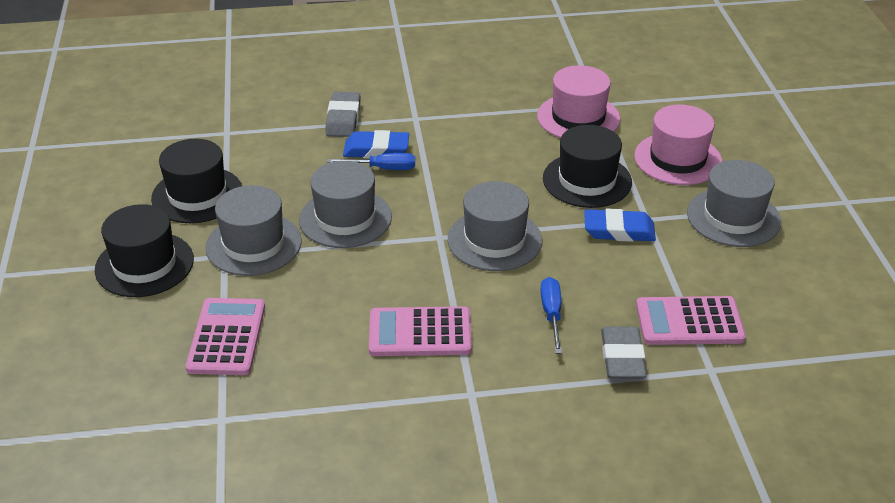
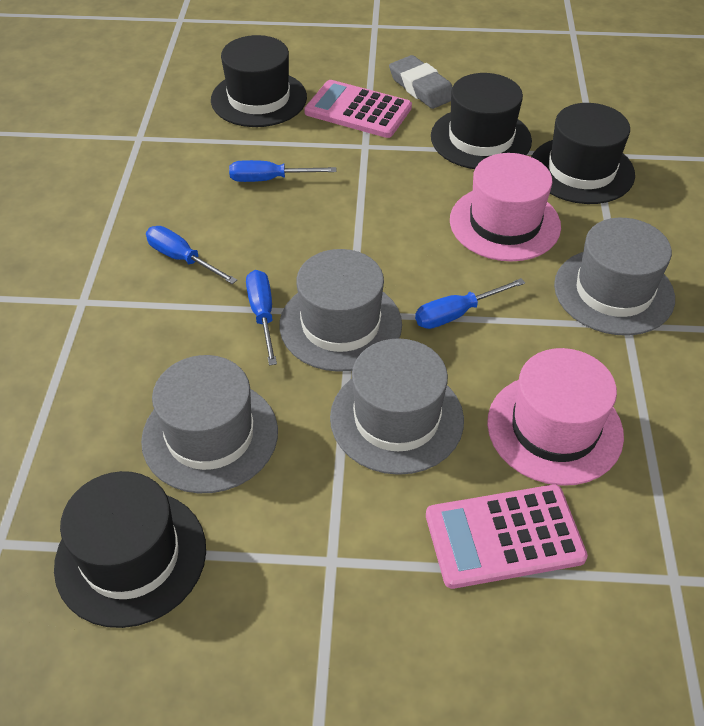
black hat: [95,204,194,297] [151,139,242,223] [543,125,632,208] = 3 -> [54,471,206,628] [211,35,307,127] [431,73,532,169] [531,103,635,204] = 4
blue eraser: [343,130,409,159] [584,208,656,242] = 2 -> none = 0
blue screwdriver: [327,153,415,170] [540,277,562,354] = 2 -> [146,226,237,284] [229,160,336,182] [246,270,277,366] [415,278,525,329] = 4
grey eraser: [325,92,361,137] [601,326,647,379] = 2 -> [389,55,452,109] = 1
pink calculator: [186,298,265,375] [369,306,472,356] [636,296,746,345] = 3 -> [304,80,412,138] [426,485,588,589] = 2

